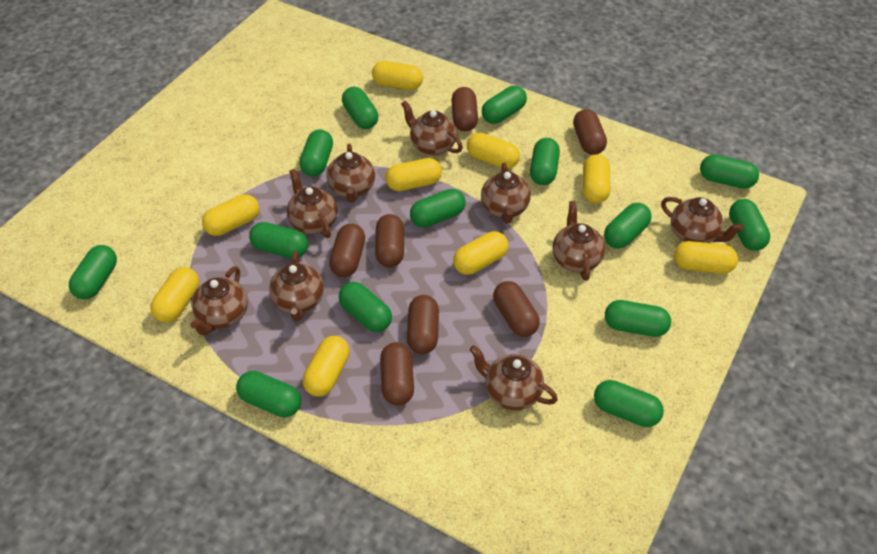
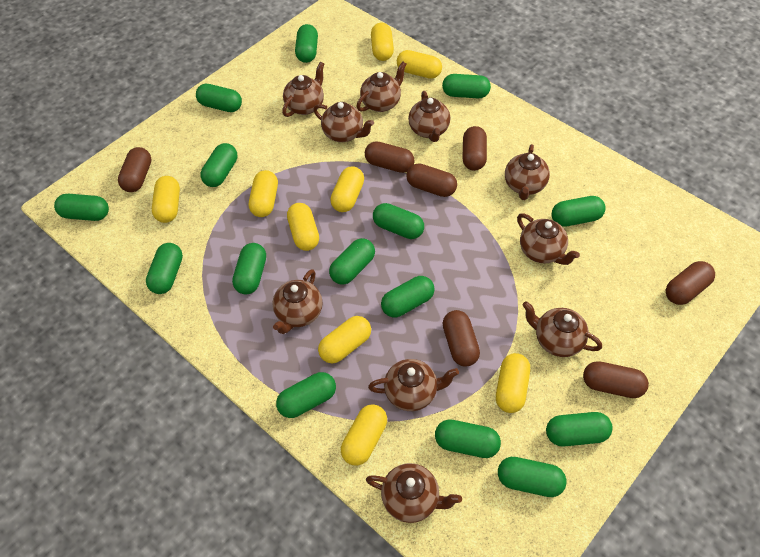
brown teapot: [190,266,248,336] [269,251,324,321] [287,169,338,238] [326,144,375,203] [401,101,463,156] [470,345,558,410] [481,162,531,223] [552,201,605,281] [661,197,744,243] = 9 -> [272,269,322,334] [282,62,324,117] [313,102,374,142] [356,62,407,112] [366,463,462,523] [368,359,459,411] [408,91,450,142] [505,144,550,200] [517,213,580,265] [522,301,602,357] = 10
green capsule: [69,245,117,300] [236,371,301,417] [249,222,308,258] [299,129,333,176] [339,282,392,332] [342,87,378,129] [410,189,466,228] [482,86,527,124] [530,138,560,185] [594,380,664,427] [604,203,651,249] [605,300,671,337] [700,154,759,189] [729,199,770,251] = 14 -> [54,194,109,221] [146,243,183,294] [196,84,242,112] [200,143,237,187] [232,243,266,294] [276,372,336,418] [295,24,318,63] [329,238,375,285] [373,203,424,239] [381,276,435,318] [435,419,501,458] [442,74,491,98] [498,457,567,497] [546,412,613,447] [551,196,605,227] = 15

